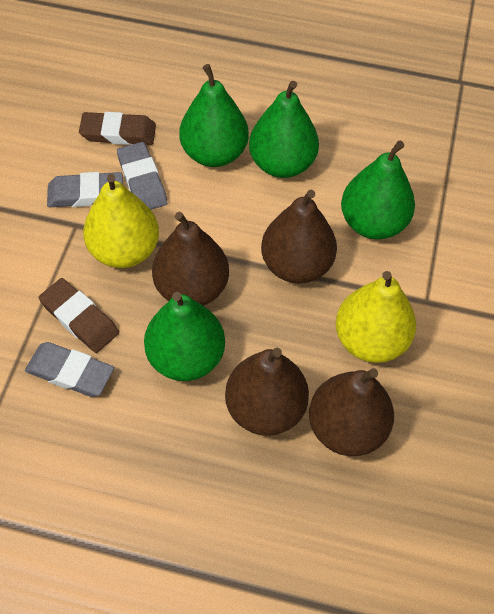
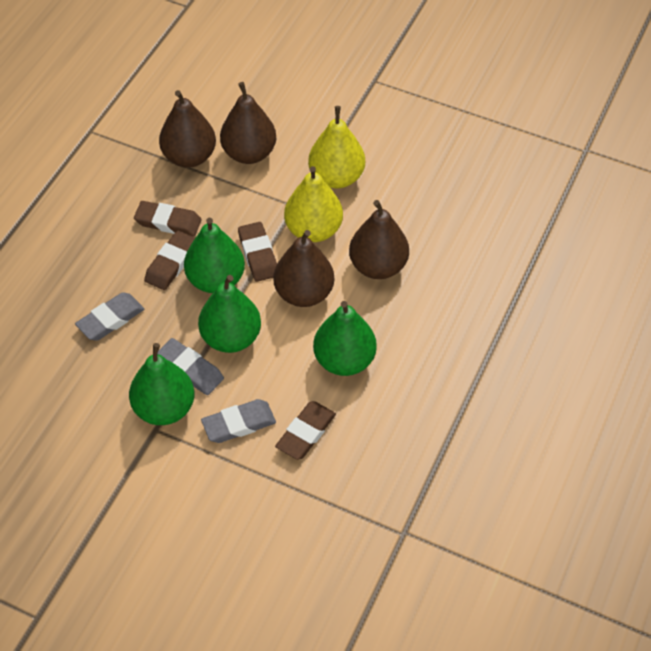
brown eraser: [39,278,119,353] [79,112,156,145] = 2 -> [134,201,202,237] [144,230,195,290] [238,222,277,282] [275,401,336,460] = 4

